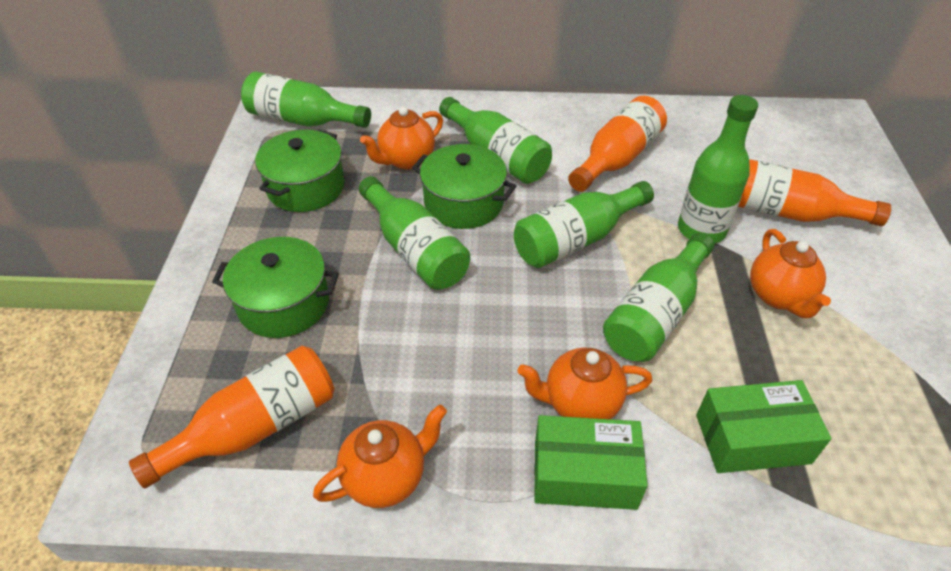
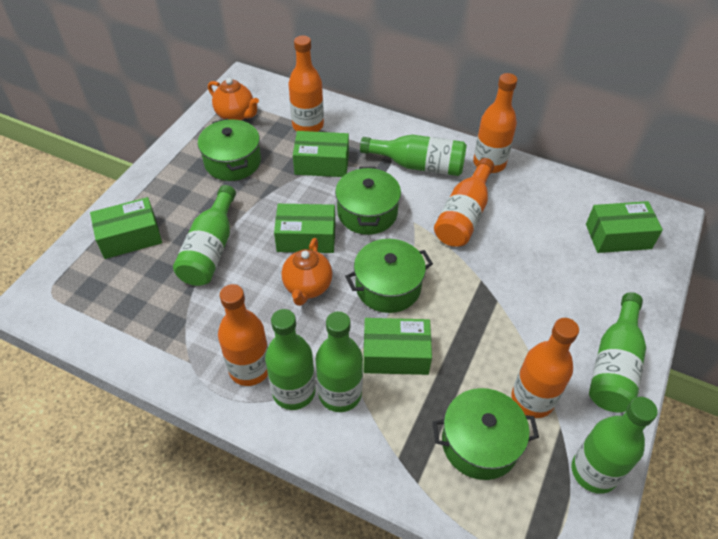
green box: [534,415,648,510] [696,380,831,473] = 2 -> [90,197,162,259] [274,204,335,253] [293,131,349,177] [363,318,432,375] [586,201,663,253] = 5
green pot: [212,237,339,338] [255,129,345,212] [412,144,516,229] = 3 -> [198,119,261,181] [335,167,401,235] [345,239,433,313] [432,388,539,480] = 4
orange bottle: [129,346,334,488] [568,96,667,192] [738,159,891,226] = 3 -> [218,284,268,386] [288,35,324,132] [434,158,494,247] [473,73,517,173] [511,318,579,418] = 5
orange teapot: [313,405,447,508] [360,106,443,170] [517,348,652,419] [750,229,831,318] = 4 -> [208,78,259,121] [282,238,333,306] = 2

